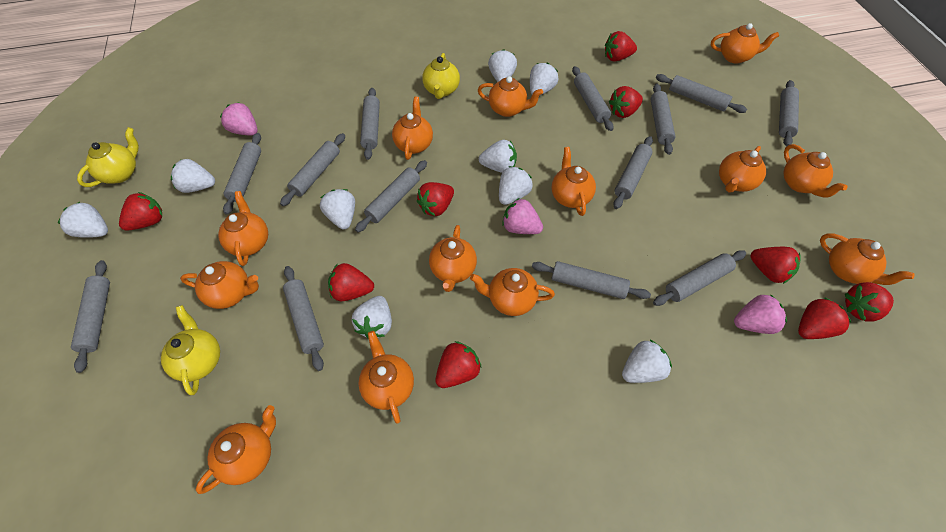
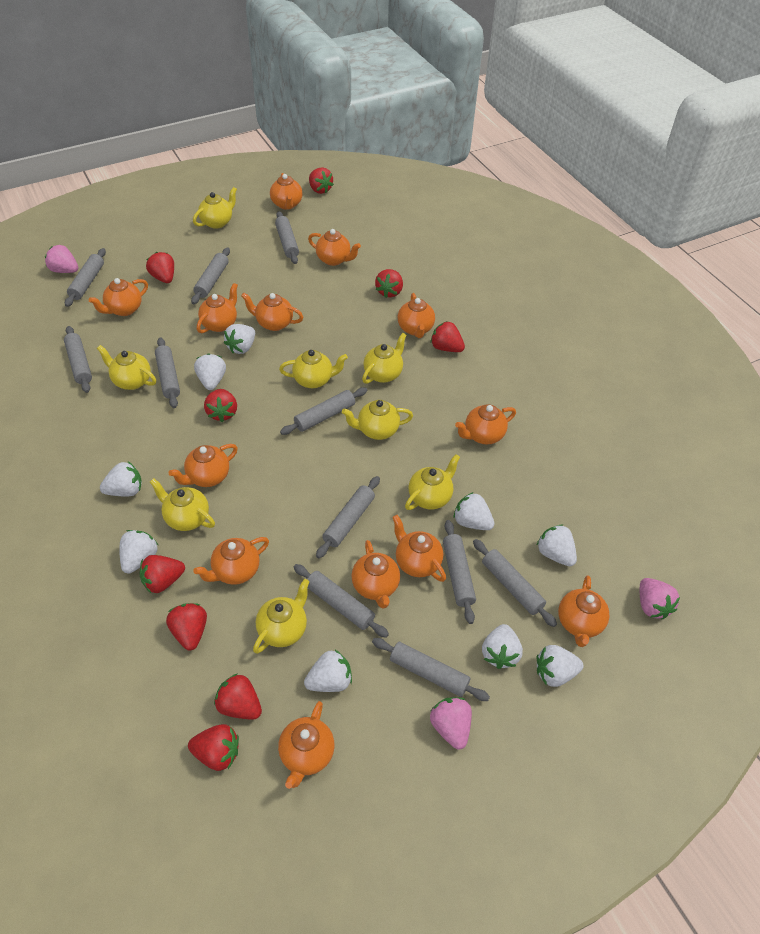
grey rolling pin: [71,260,110,373] [223,133,261,214] [280,133,345,206] [283,266,324,371] [355,160,427,232] [360,88,380,160] [532,261,651,299] [572,66,614,131] [613,136,653,209] [651,84,675,155] [653,250,746,306] [656,74,747,113] [779,80,799,147] = 13 -> [64,326,92,393] [65,248,106,307] [155,337,180,408] [191,247,230,304] [275,211,299,264] [280,387,367,435] [294,564,389,638] [316,476,380,558] [372,638,490,701] [443,520,476,624] [473,539,557,627] = 11
yellow teapot: [77,127,139,187] [161,305,220,395] [422,53,460,99] = 3 -> [97,345,156,390] [150,478,215,531] [193,187,237,229] [253,579,310,654] [279,350,348,388] [342,400,413,440] [362,333,407,384] [405,454,460,510] = 8

